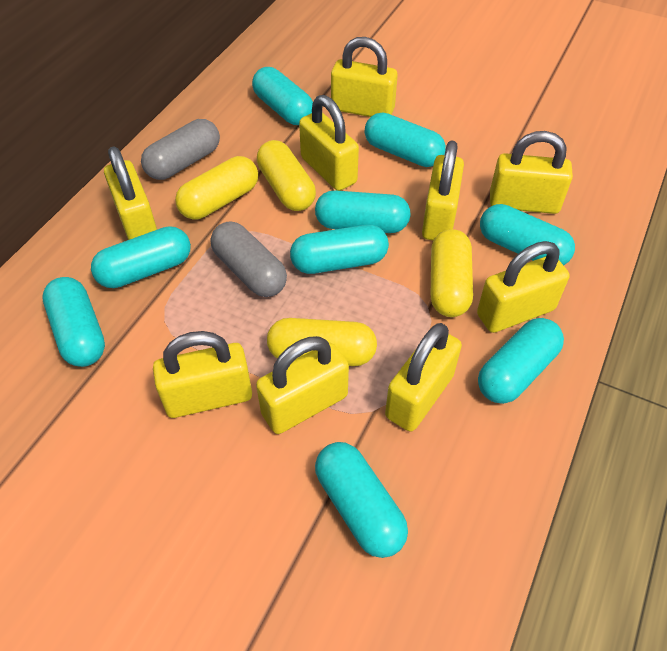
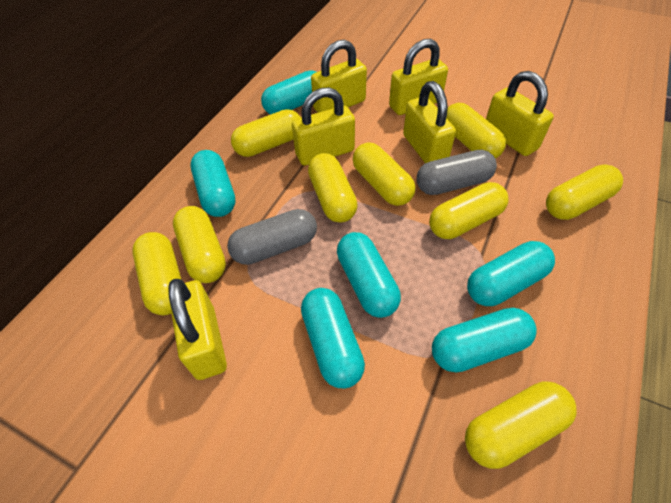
turquoise capsule: [42,277,105,367] [91,226,191,288] [252,67,313,125] [290,225,389,274] [315,191,411,233] [315,442,408,558] [365,112,446,167] [478,318,564,404] [480,204,575,265] = 9 -> [190,150,236,217] [261,70,316,114] [301,288,365,388] [337,232,401,318] [432,308,537,373] [467,241,555,306] = 6
yellow capsule: [175,156,258,220] [257,140,316,211] [267,318,377,366] [431,229,473,317] = 4 -> [132,232,182,315] [173,206,226,283] [231,109,301,157] [308,153,358,222] [353,143,415,206] [429,182,508,239] [446,103,506,159] [465,381,577,469] [546,164,623,220] = 9
yellow padlock: [104,146,157,240] [153,331,252,418] [256,336,349,434] [299,95,359,191] [331,37,398,117] [385,323,462,432] [422,141,464,240] [477,241,570,333] [490,131,573,214] = 9 -> [168,279,227,380] [292,87,355,165] [311,40,367,113] [389,39,448,115] [403,81,456,163] [486,71,554,156] = 6

